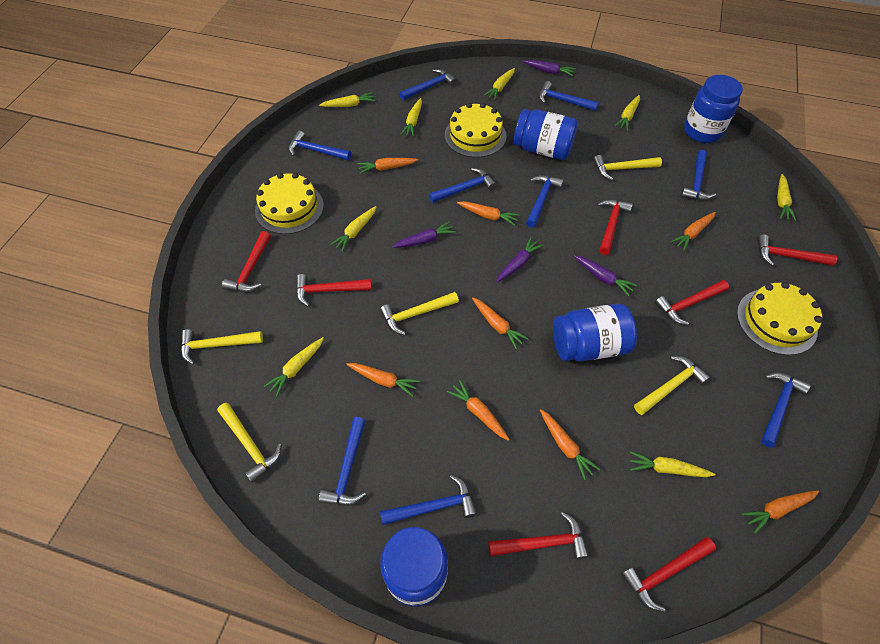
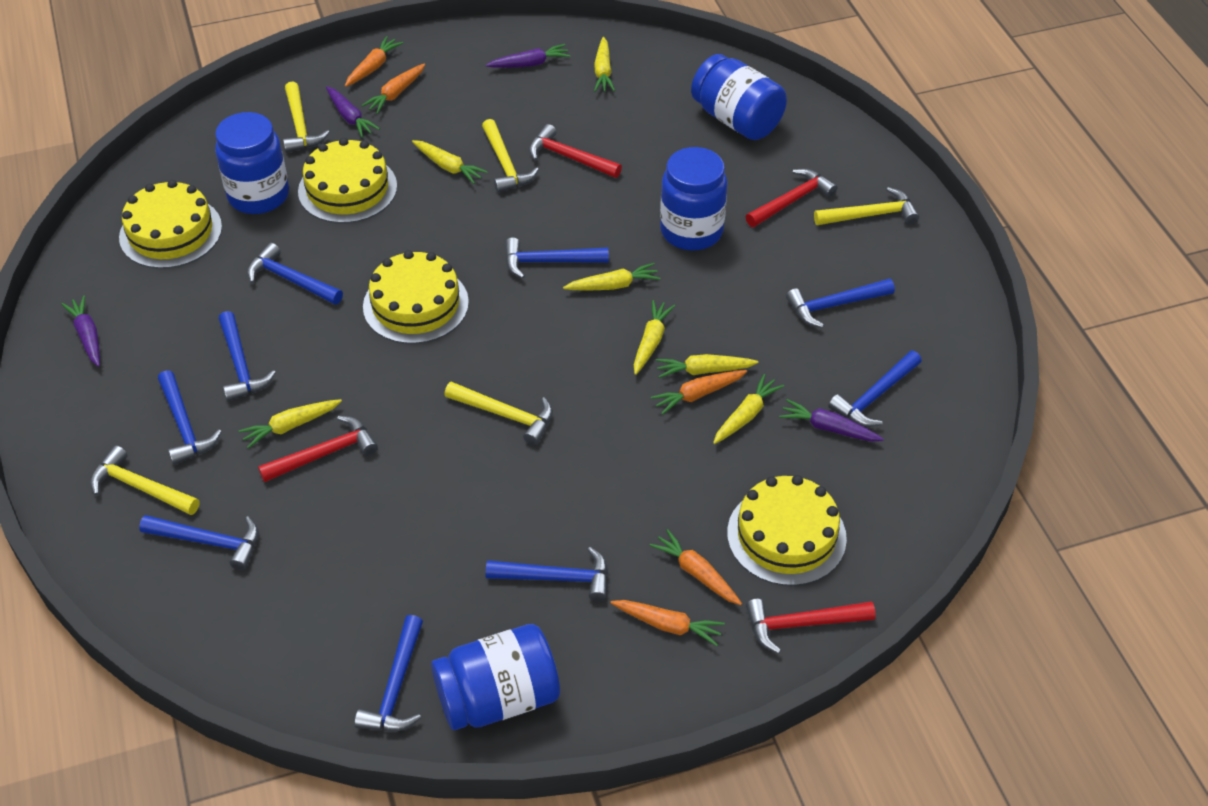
orange carrot: [346,363,420,397] [358,158,418,174] [447,380,510,441] [457,201,520,226] [472,297,528,349] [540,409,600,480] [671,212,716,251] [742,490,819,534] = 8 -> [345,36,403,87] [361,63,425,114] [611,600,725,646] [649,529,742,605] [651,370,747,415] = 5
red hammer: [222,231,271,292] [296,274,372,307] [488,511,589,559] [597,199,633,255] [621,537,716,612] [655,280,729,325] [757,234,838,266] = 7 -> [258,416,378,482] [529,124,622,178] [746,168,838,227] [746,599,876,654] = 4
yellow cake: [255,173,324,234] [445,103,507,157] [737,282,823,355] = 3 -> [119,180,222,269] [298,138,397,223] [363,250,469,344] [727,475,847,586] = 4
yellow carrot: [264,337,324,396] [319,92,375,107] [330,206,376,252] [400,98,422,137] [483,68,515,100] [615,95,640,131] [630,451,716,477] [777,174,796,221] = 8 -> [239,399,342,448] [412,140,488,184] [563,263,660,290] [594,37,615,92] [634,300,675,375] [656,354,758,378] [713,374,784,444] = 7

